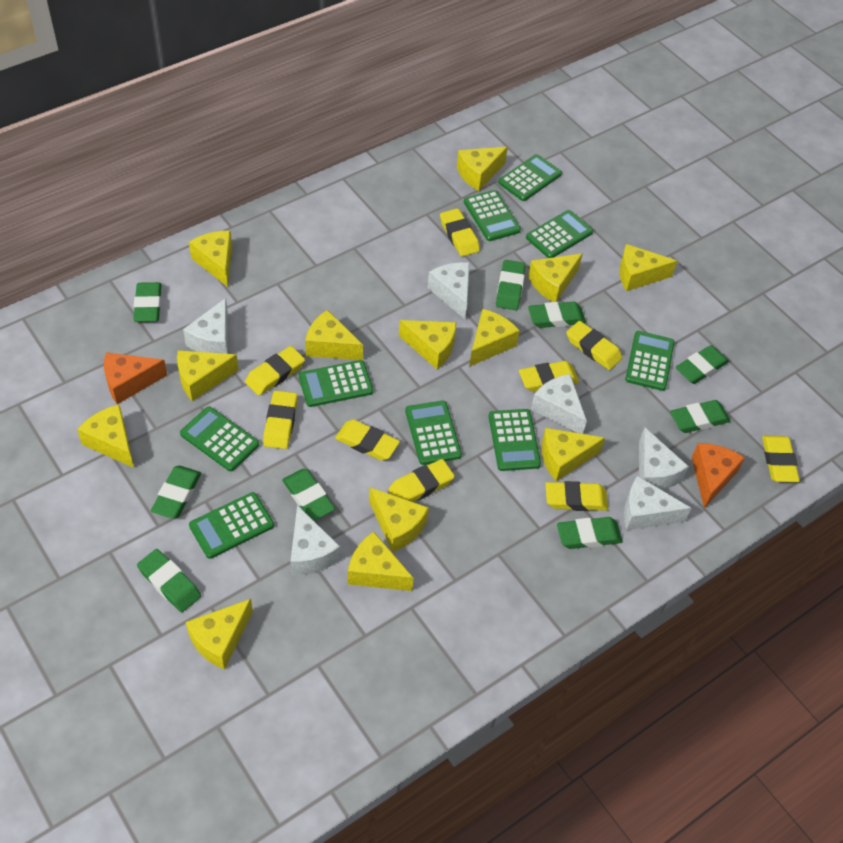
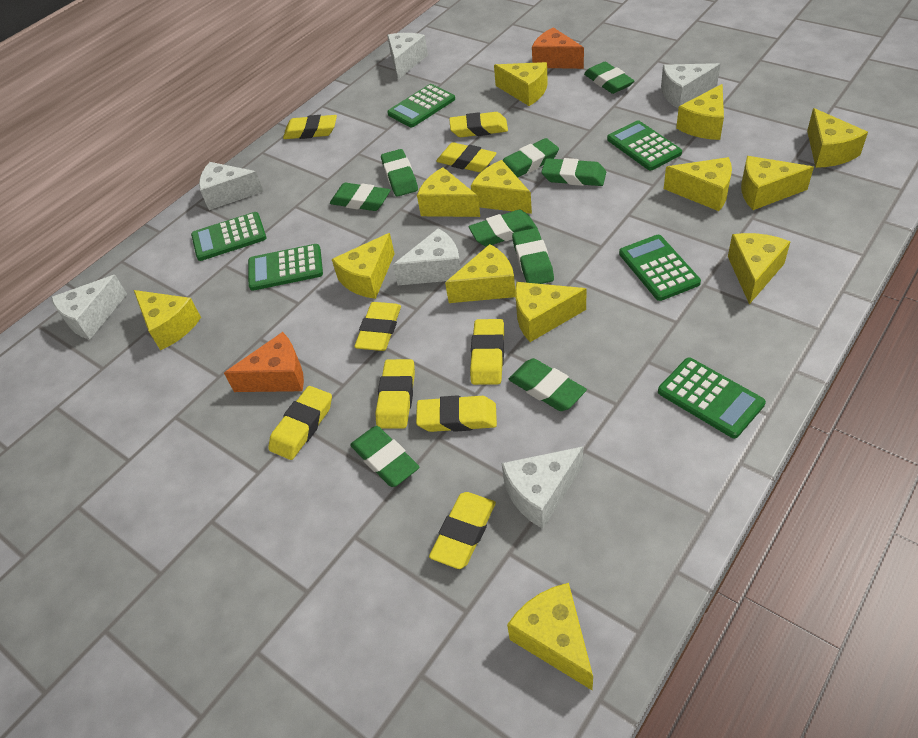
green calculator: [180,406,259,471] [189,492,274,559] [299,360,373,407] [405,401,462,465] [464,190,521,241] [489,409,541,471] [498,154,562,201] [526,210,593,258] [625,331,675,391] = 9 -> [191,212,266,261] [248,244,323,291] [387,84,455,127] [607,120,682,170] [619,235,701,301] [658,358,766,438] = 6

